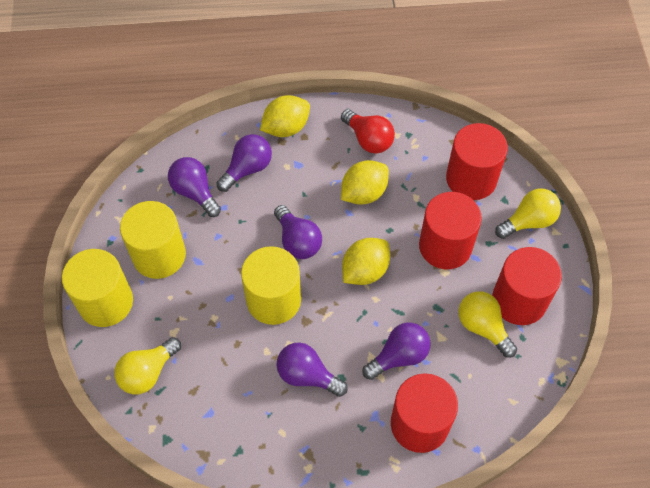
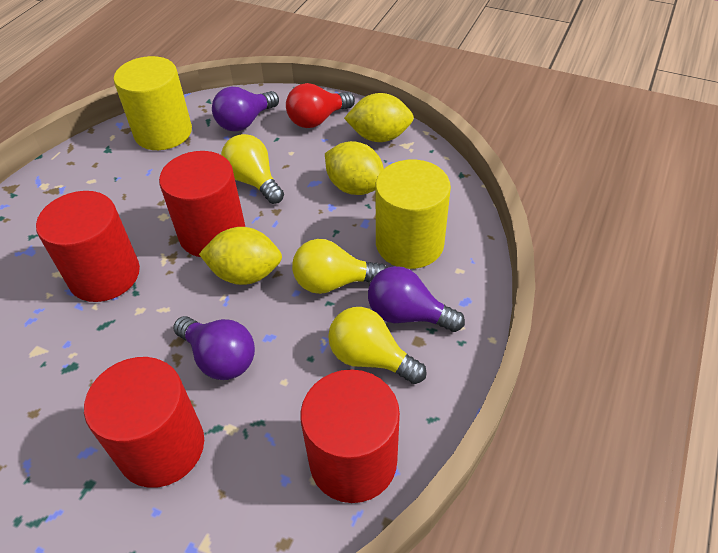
purple light bulb: [168,157,221,217] [216,134,272,192] [274,205,322,259] [276,342,348,397] [362,322,431,380] = 5 -> [173,316,255,380] [212,87,279,132] [368,266,465,332] = 3
yellow cylinder: [62,249,133,327] [120,201,186,279] [241,246,301,325] = 3 -> [114,56,192,150] [375,160,451,269] = 2

